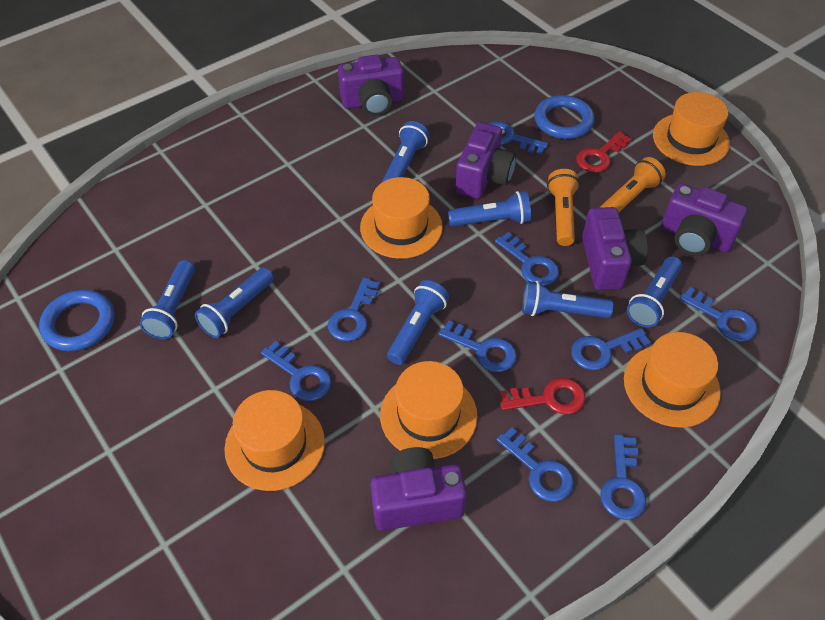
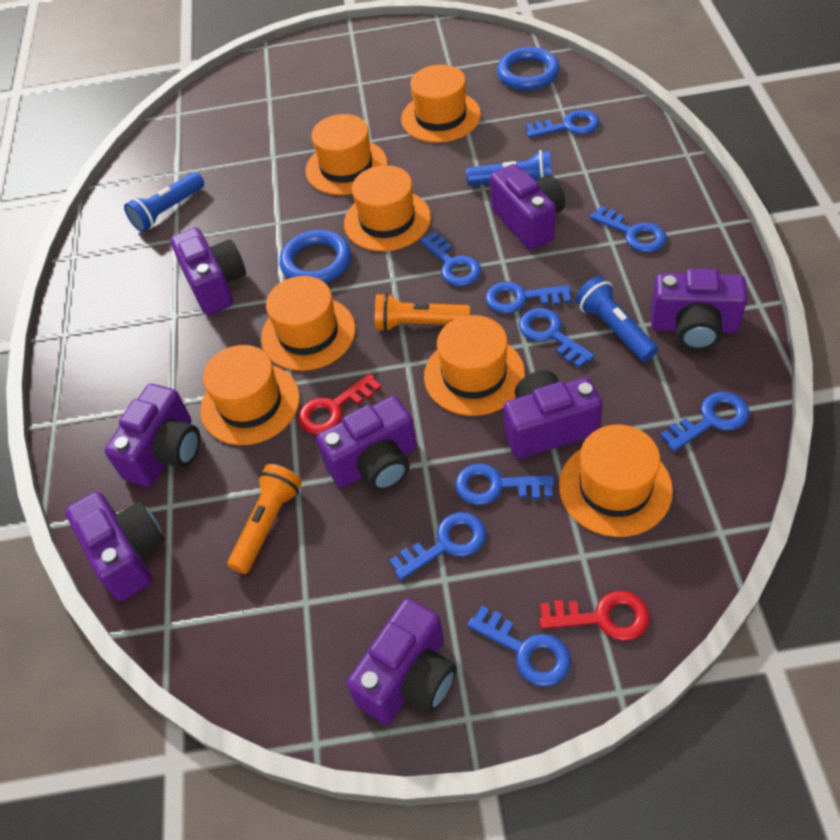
blue flashlight: [139,260,195,339] [195,267,274,338] [382,121,429,182] [387,280,449,365] [448,191,531,227] [522,281,614,318] [627,256,682,328] = 7 -> [124,172,204,232] [466,150,552,186] [575,276,658,362] = 3
orange hat: [224,390,325,491] [360,177,443,259] [380,361,478,459] [624,332,721,428] [653,92,730,166] = 5 -> [200,345,300,445] [261,276,355,371] [305,114,388,195] [344,165,431,251] [401,65,481,143] [424,315,525,416] [559,425,673,537] = 7
purple camera: [338,55,404,116] [370,447,467,531] [455,122,516,199] [582,207,648,290] [661,184,748,255] = 5 -> [65,492,164,601] [105,384,200,487] [170,228,246,315] [316,396,417,491] [347,598,457,724] [490,164,565,250] [503,370,603,459] [651,269,748,350] = 8

